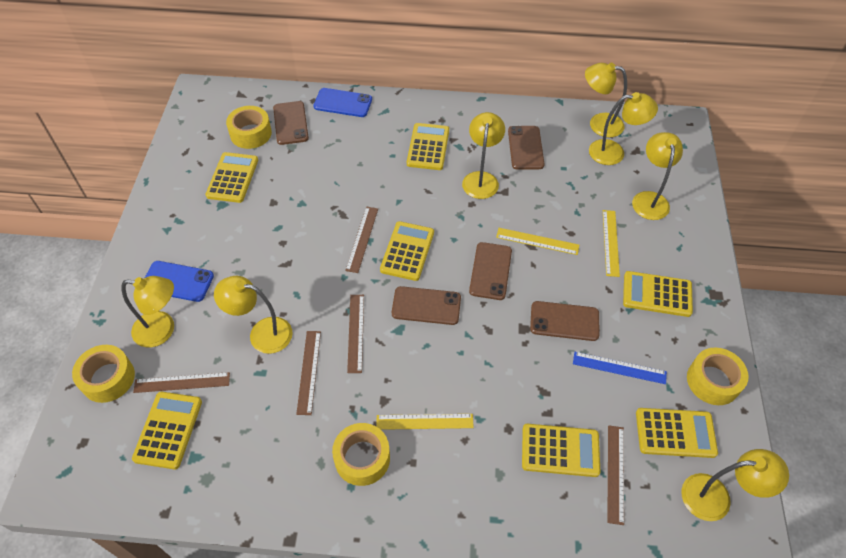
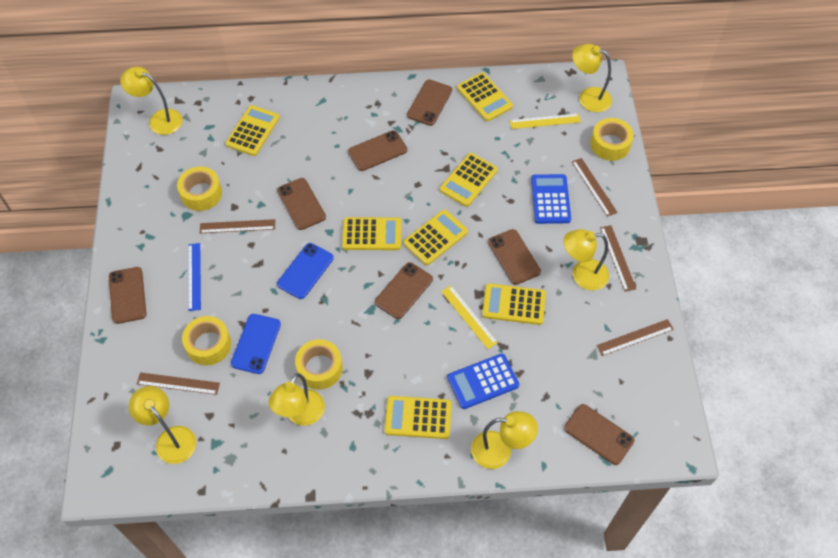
blue calculator: none = 0 -> [447,354,519,409] [531,174,571,224] = 2
brown phone: [273,101,309,145] [392,286,461,325] [469,242,512,300] [508,126,544,170] [530,301,599,341] = 5 -> [109,267,147,324] [277,178,326,230] [348,130,407,171] [375,262,433,319] [407,79,452,126] [488,229,541,285] [564,404,635,465] = 7
yellow lamp: [122,276,174,347] [214,276,293,354] [462,112,505,199] [585,63,627,138] [589,92,658,165] [632,132,683,220] [681,449,789,521] = 7 -> [120,66,183,135] [129,386,196,464] [268,373,325,426] [471,411,538,469] [564,229,609,290] [572,44,612,112] = 6
yellow ruler: [376,414,474,430] [496,228,579,255] [603,210,620,277] = 3 -> [441,285,498,349] [510,113,581,129] = 2

